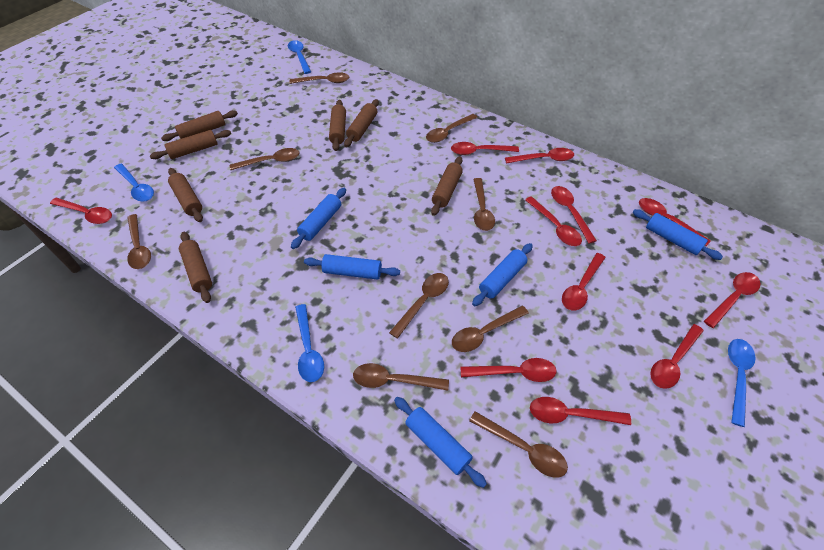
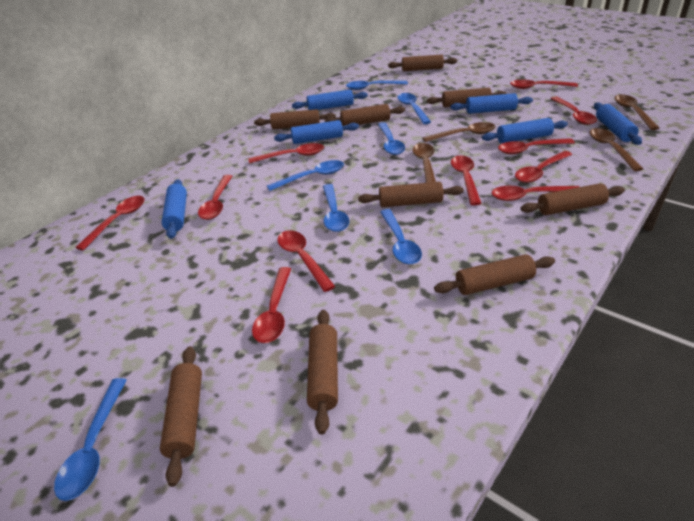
blue rolling pin: [291,188,346,249] [304,254,400,279] [394,397,487,488] [472,243,533,306] [633,209,723,260] = 5 -> [162,179,187,239] [274,120,359,144] [292,89,368,110] [451,93,533,114] [482,118,568,143] [594,102,642,145] = 6
blue spoon: [114,164,154,202] [288,40,311,74] [295,304,324,382] [728,339,756,427] = 4 -> [54,378,127,501] [267,160,344,191] [323,184,349,232] [346,80,408,90] [378,122,405,155] [380,209,422,264] [398,93,431,124] = 7
brown rolling pin: [150,130,231,159] [161,110,238,141] [168,168,203,222] [179,232,212,303] [329,100,346,151] [344,99,379,147] [431,156,463,216] = 7 -> [160,346,202,487] [254,109,336,129] [307,310,338,435] [325,104,405,126] [358,182,464,207] [388,54,457,71] [427,88,507,107] [434,254,555,295] [520,183,625,215] = 9
brown spoon: [127,214,151,269] [230,148,300,170] [290,72,349,84] [353,363,449,391] [389,273,449,339] [426,114,478,143] [452,306,529,352] [469,411,568,478] [473,178,495,231] = 9 -> [413,143,436,183] [422,122,496,142] [589,128,643,171] [614,94,659,130] = 4

